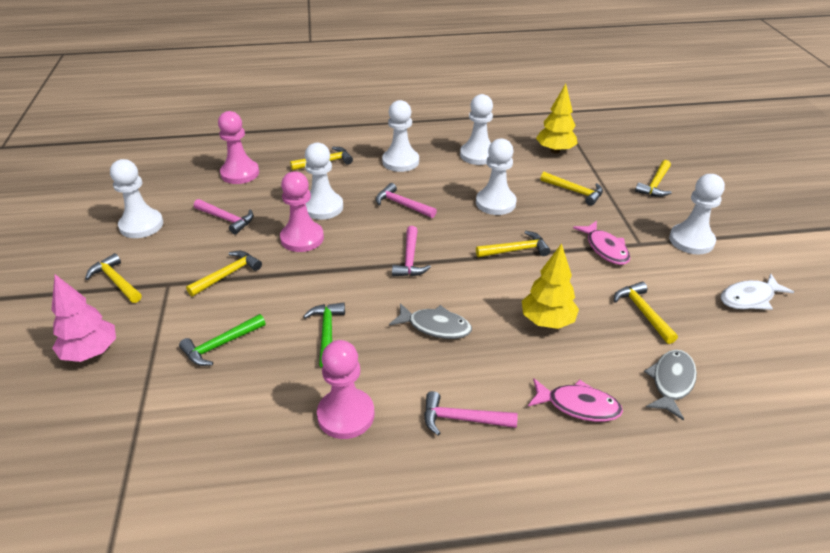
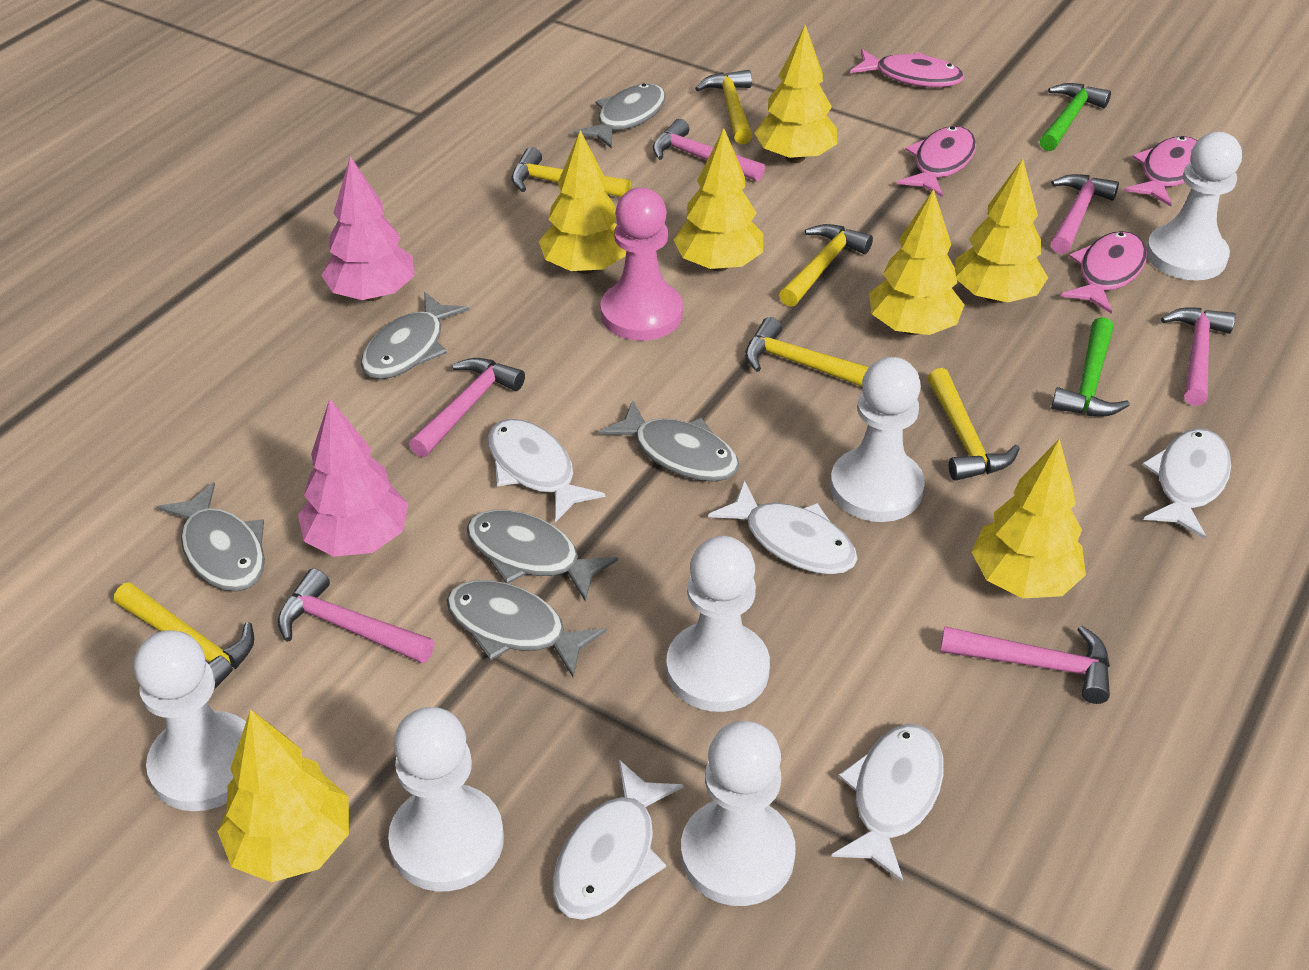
grey fish: [389,303,472,339] [644,350,697,421] = 2 -> [157,482,265,591] [361,292,469,379] [447,580,606,677] [467,510,618,602] [573,83,666,149] [599,400,739,481] = 6
pink fish: [528,378,623,422] [573,221,630,265] = 2 -> [850,49,964,87] [897,126,976,197] [1061,231,1147,314] [1124,136,1197,207] = 4
pink hammer: [194,199,253,234] [376,183,437,218] [392,226,431,277] [424,391,518,435] = 4 -> [278,568,434,664] [409,358,525,457] [653,119,765,181] [940,626,1110,704] [1051,174,1119,254] [1161,308,1236,406] = 6
pink pawn: [218,111,259,184] [280,171,324,252] [317,340,374,439] = 3 -> [600,188,683,341] = 1
pink tree: [52,274,116,362] = 1 -> [298,399,408,557] [321,156,415,301] = 2
white fish: [721,274,794,310] = 1 -> [488,419,605,523] [553,760,683,920] [708,480,858,574] [831,724,944,882] [1142,428,1231,539] = 5
yellow hammer: [85,253,142,303] [186,251,262,297] [290,147,353,171] [476,231,550,257] [540,172,603,206] [614,282,678,344] [635,160,671,197] = 7 -> [114,582,254,689] [512,147,631,197] [695,70,753,144] [745,317,869,386] [779,224,873,307] [928,368,1020,481] = 6
yellow tree: [522,243,579,329] [536,84,578,153] = 2 -> [217,709,349,882] [539,130,626,274] [673,128,763,271] [755,25,837,163] [869,189,965,335] [955,158,1048,303] [972,438,1086,598] = 7

